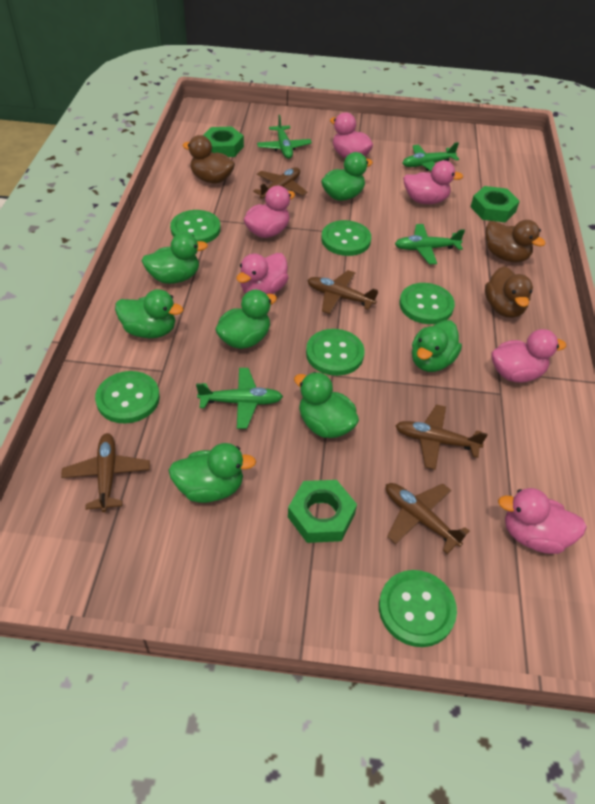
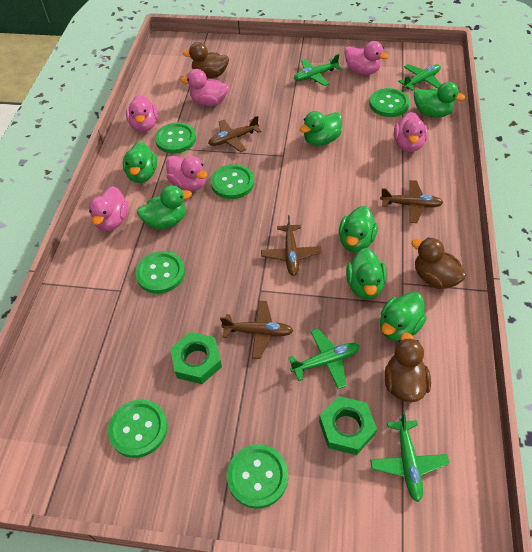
brown plane: [61,433,150,512] [253,167,307,199] [307,270,378,314] [386,483,469,554] [395,404,488,470] = 5 -> [208,116,261,152] [220,301,294,359] [261,215,322,276] [380,180,444,223] = 4
green nut: [203,126,244,157] [288,480,357,543] [471,186,520,222] = 3 -> [170,332,222,384] [319,396,377,455] = 2

